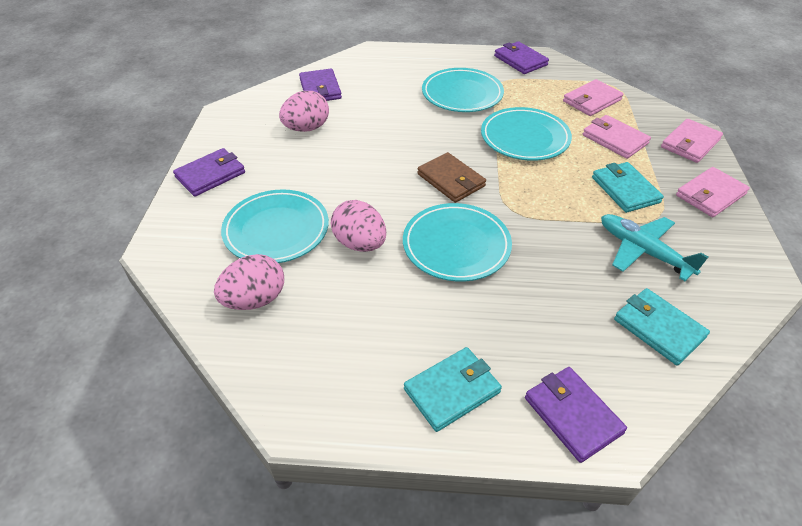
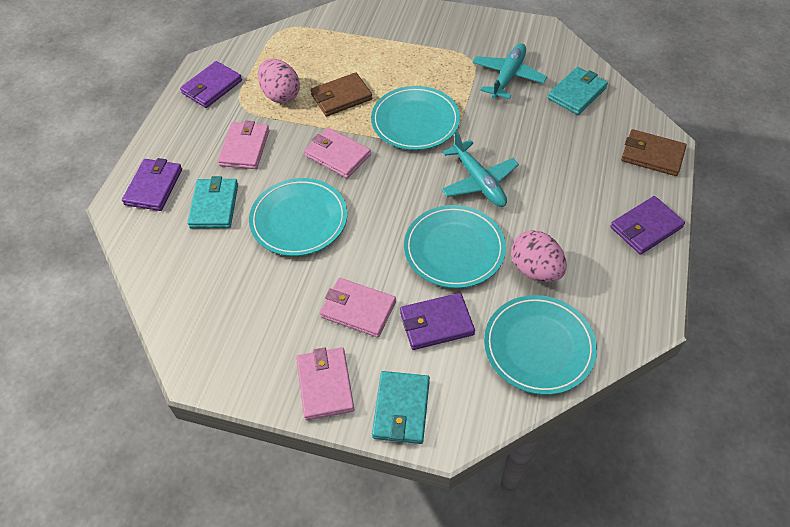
brown wallet: [417,152,486,203] = 1 -> [311,72,372,116] [621,129,687,176] = 2
pink egg: [214,254,284,310] [279,91,329,132] [331,200,386,252] = 3 -> [258,59,300,103] [511,230,567,282] = 2
turquoise plane: [601,214,708,281] = 1 -> [441,131,519,207] [473,43,547,99] = 2

